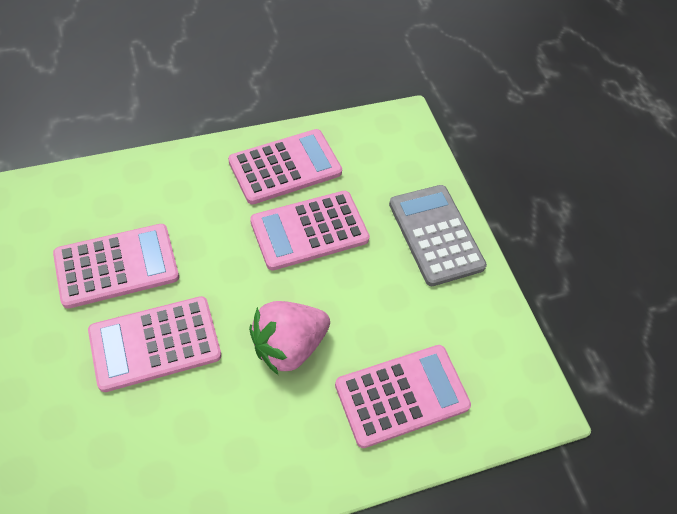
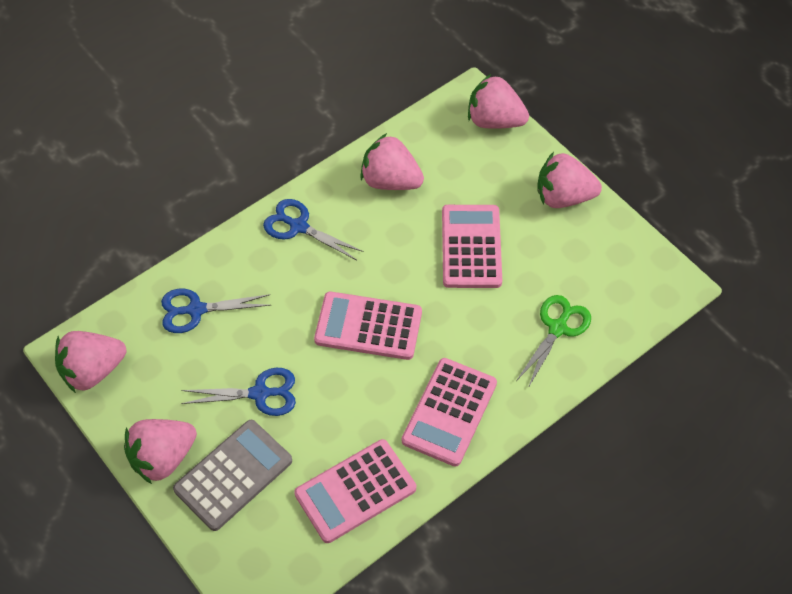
blue scissors: none = 0 -> [161,289,271,333] [181,368,296,416] [263,199,364,260] = 3
green scissors: none = 0 -> [516,295,591,388] = 1
pink calculator: [53,224,179,309] [88,296,221,392] [228,129,342,205] [250,191,370,271] [335,345,471,448] = 5 -> [294,439,416,543] [314,292,422,360] [402,358,497,466] [442,205,502,288] = 4
pink strawberry: [249,301,330,375] = 1 -> [55,331,126,393] [124,419,197,484] [360,133,424,190] [468,74,529,129] [537,152,602,208] = 5

